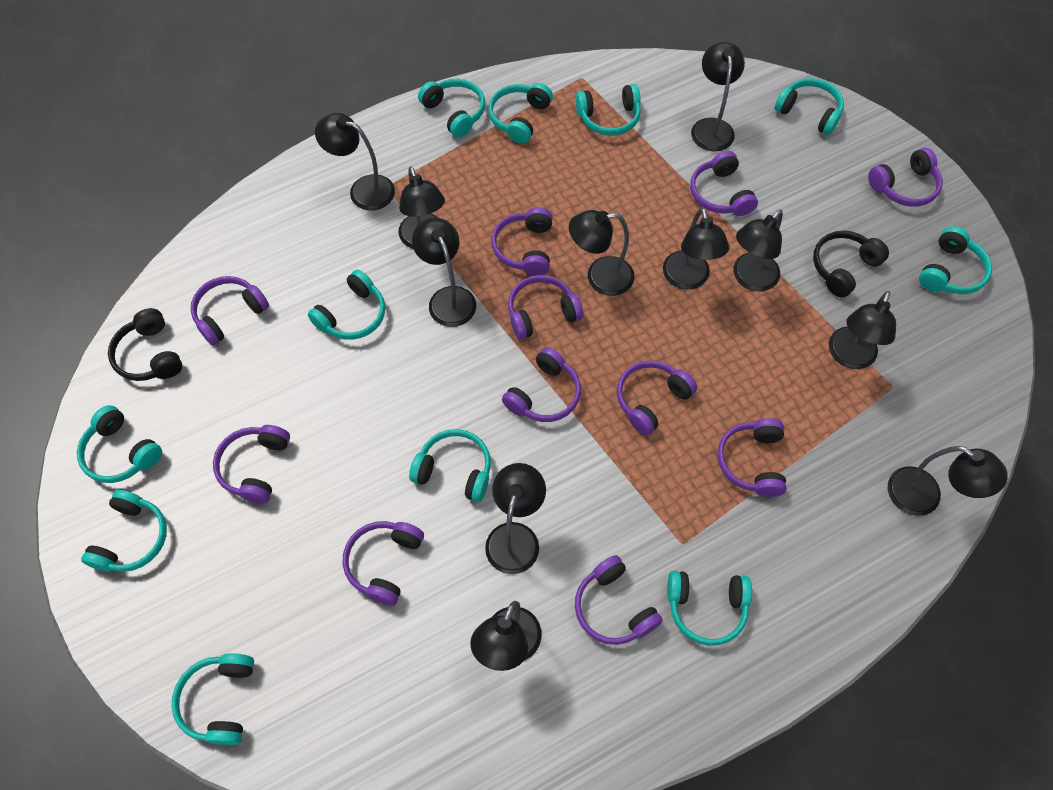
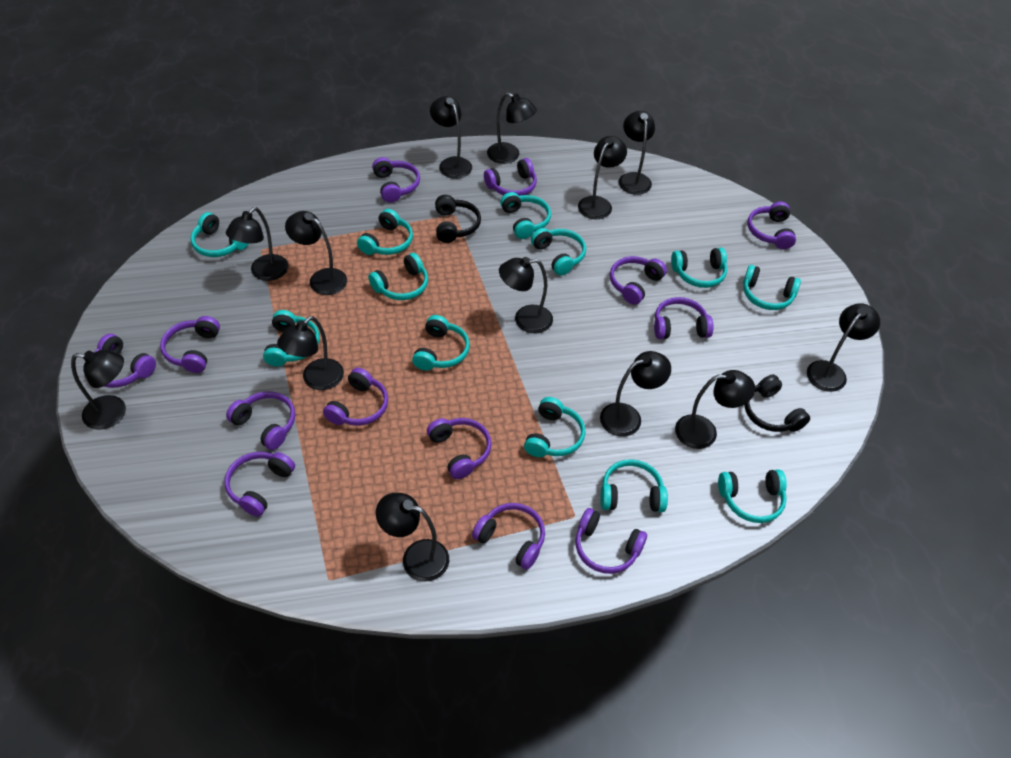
black lamp: [315,113,395,210] [398,166,445,249] [412,218,476,327] [470,601,542,671] [485,463,546,574] [569,210,634,296] [663,208,729,290] [691,42,745,152] [733,210,783,291] [829,291,896,369] [888,446,1008,516] = 11 -> [71,350,126,430] [226,207,289,281] [277,316,344,390] [285,211,347,295] [376,493,449,582] [430,96,472,179] [487,92,537,164] [499,257,553,333] [578,136,627,219] [600,351,671,437] [619,111,655,195] [675,370,755,449] [807,303,880,392] = 13
purple headphones: [190,276,269,346] [213,425,290,504] [343,521,424,606] [491,207,553,276] [502,347,581,422] [508,275,583,340] [575,555,663,645] [617,360,697,436] [690,151,758,216] [717,418,787,497] [868,148,943,207] = 11 -> [94,334,156,388] [160,316,220,373] [224,452,295,517] [226,392,295,450] [323,368,388,426] [372,157,420,203] [427,418,491,479] [472,503,545,570] [484,158,537,196] [576,508,647,574] [610,256,667,305] [654,297,714,339] [747,202,796,249] = 13
turquoise headphones: [77,405,162,483] [81,490,167,572] [171,653,254,745] [308,269,385,340] [409,429,491,502] [418,79,485,138] [488,83,553,144] [576,84,641,136] [667,571,752,646] [775,78,844,135] [919,226,992,294] = 11 -> [191,212,249,257] [263,310,320,366] [357,209,413,255] [368,253,428,300] [412,315,470,371] [500,192,551,239] [524,397,585,457] [531,228,586,275] [601,459,668,512] [671,248,727,288] [718,469,787,523] [743,265,801,310] = 12

